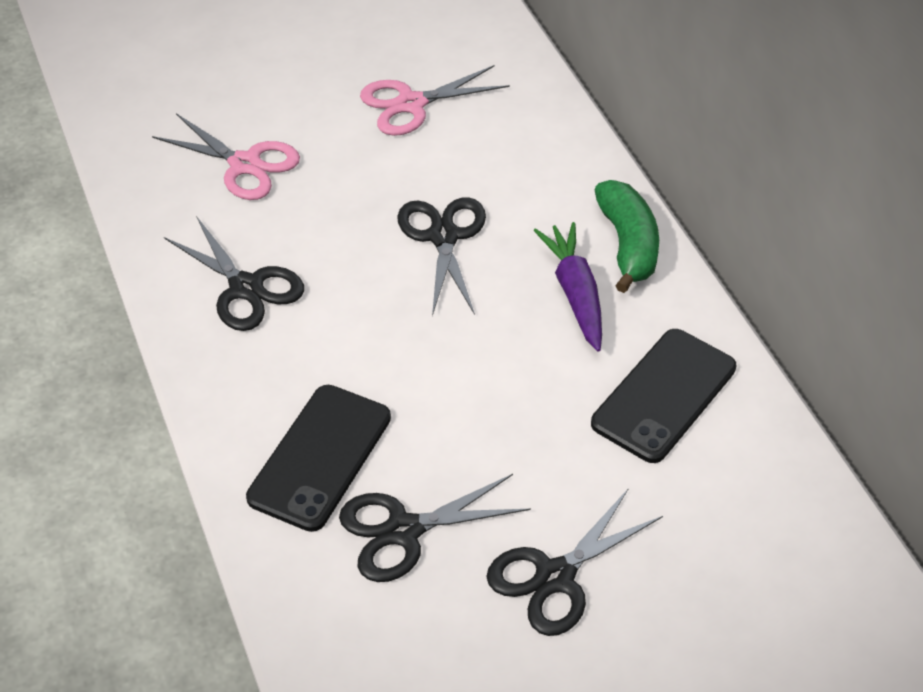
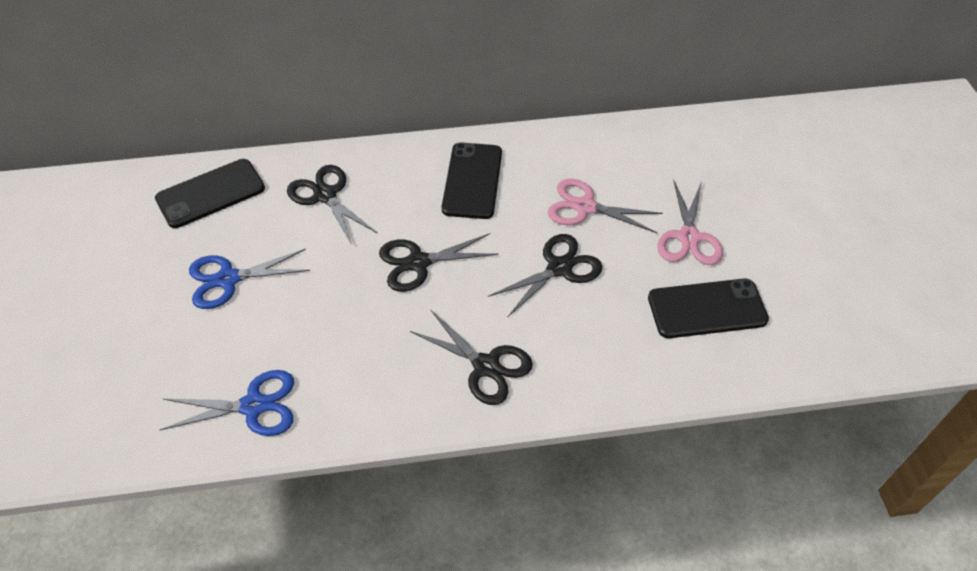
black phone: [246,385,391,532] [591,329,736,463] = 2 -> [155,159,265,228] [442,142,502,219] [648,279,769,338] = 3
blue scissors: none = 0 -> [160,370,294,436] [189,248,310,309] = 2
green banana: [595,180,659,293] = 1 -> none = 0
purple carrot: [533,222,602,351] = 1 -> none = 0

